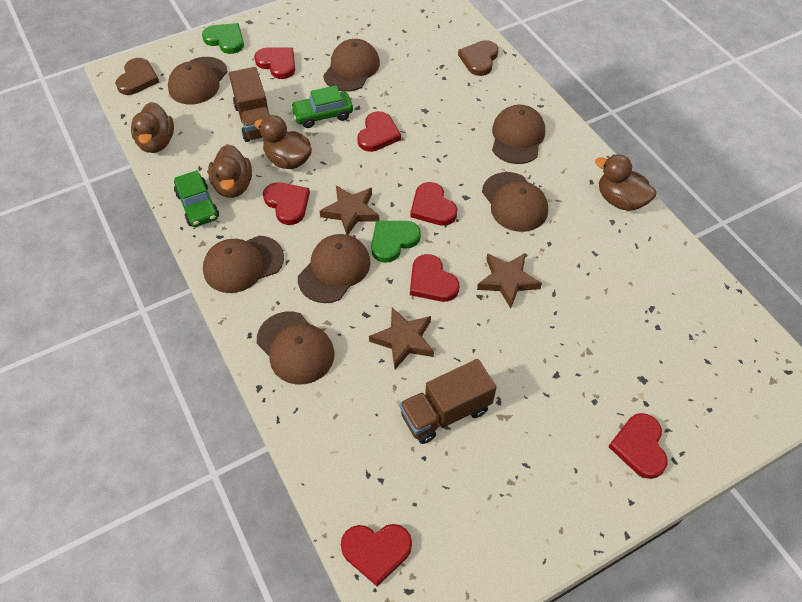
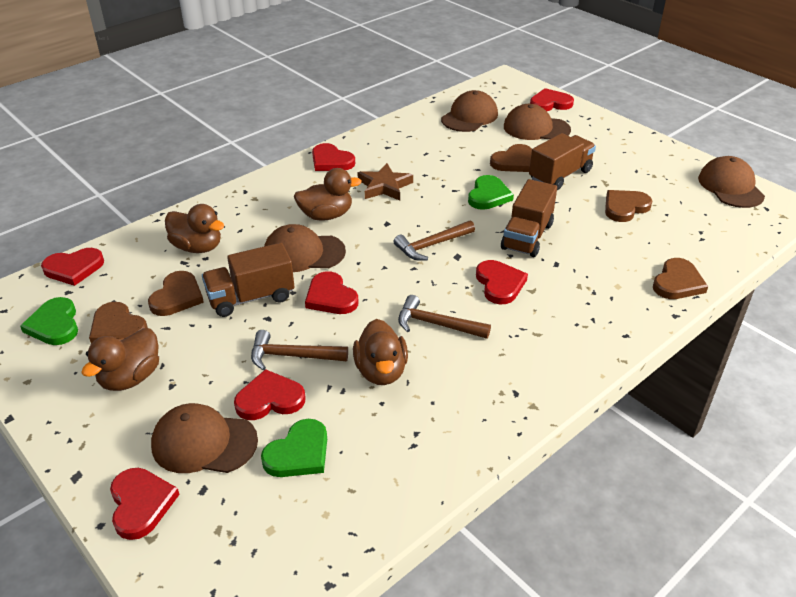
brown cap: [168,57,228,104] [203,235,284,293] [257,311,334,385] [298,234,371,303] [323,39,380,92] [482,172,548,232] [492,105,545,164] = 7 -> [151,403,258,473] [264,224,346,272] [441,90,498,132] [504,104,571,140] [698,156,765,208] = 5
brown hammer: none = 0 -> [251,330,348,371] [394,220,475,260] [398,295,491,339] = 3
brown heart: [115,58,159,95] [458,40,498,76] = 2 -> [89,302,148,343] [148,271,204,316] [490,144,532,172] [605,190,653,222] [653,258,708,299] = 5
brown star: [320,185,380,235] [369,307,434,369] [477,253,542,308] = 3 -> [357,163,413,200] = 1
brown truck: [229,67,270,142] [399,359,497,444] = 2 -> [202,243,294,317] [501,179,557,257] [529,133,596,190] = 3
green car: [174,170,219,227] [290,86,353,128] = 2 -> none = 0
green heart: [202,23,244,54] [371,221,421,263] = 2 -> [20,297,78,345] [261,419,327,477] [468,175,514,210] = 3

